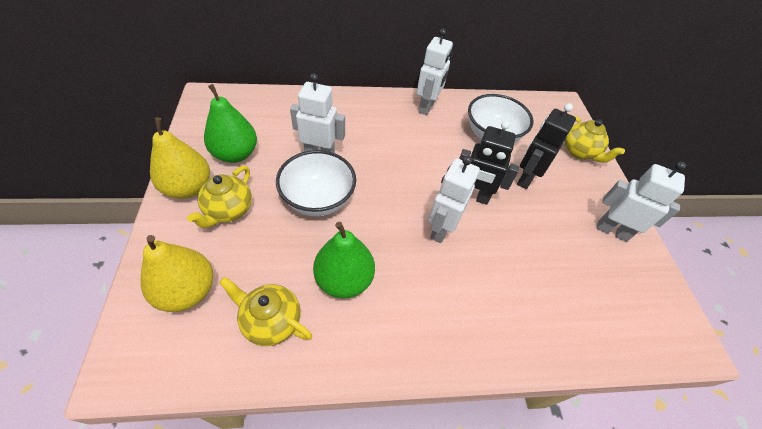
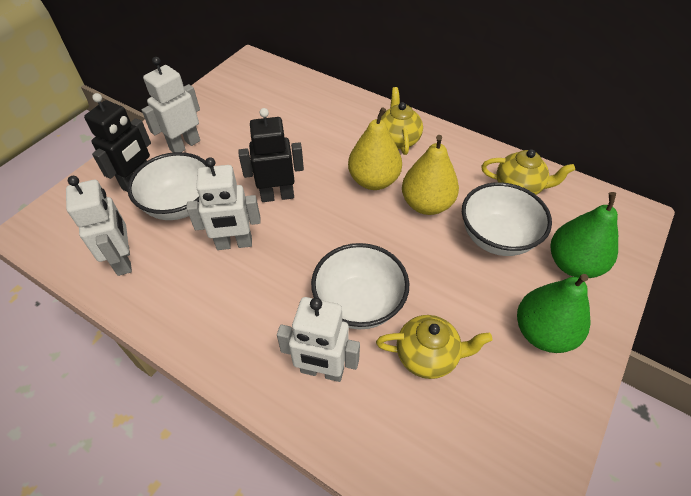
white bowl: [276,150,356,216] [468,94,533,143] = 2 -> [127,152,207,220] [311,243,409,330] [462,182,552,256] = 3

